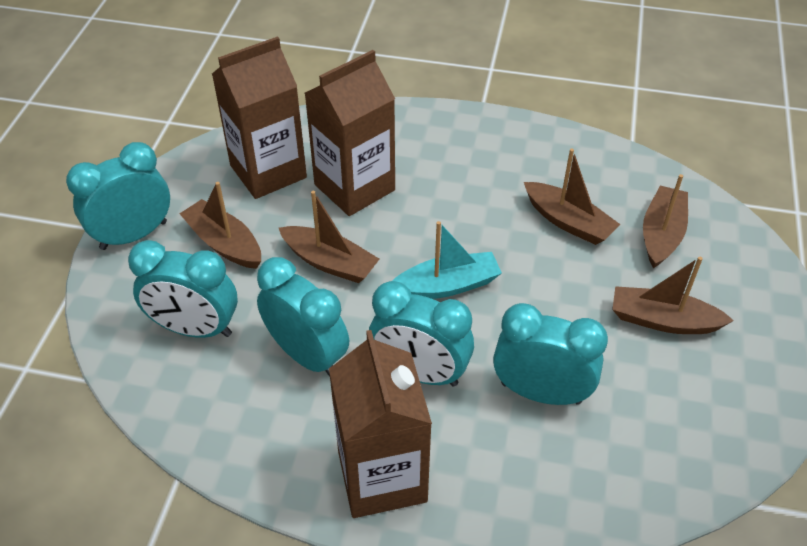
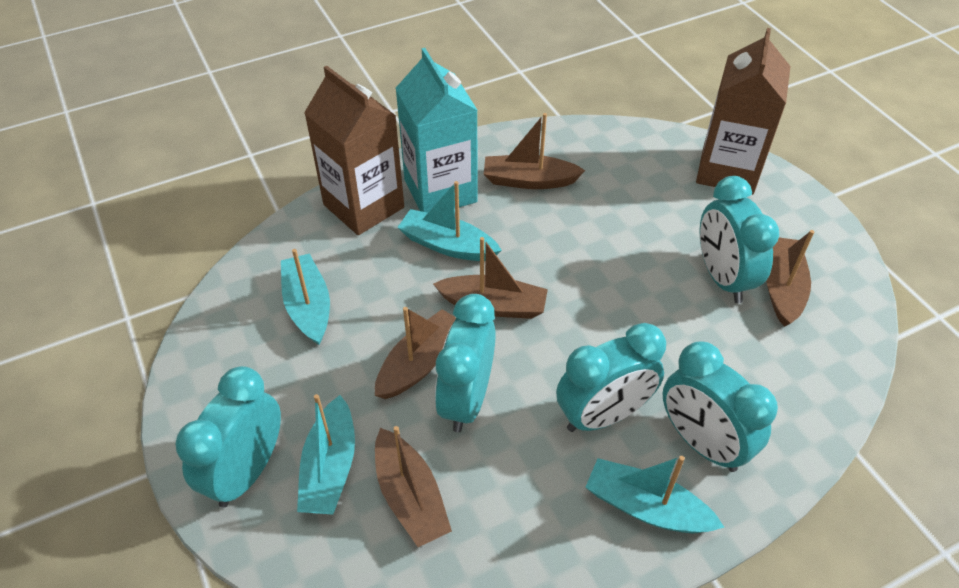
brown carton: [212,36,307,199] [305,50,395,216] [329,330,432,518] = 3 -> [304,65,404,235] [696,28,791,195] = 2
turquoise boat: [393,221,502,299] = 1 -> [281,249,330,345] [297,394,355,515] [397,181,502,261] [585,456,724,533] = 4
turquoise carton: none = 0 -> [396,48,478,213] = 1

